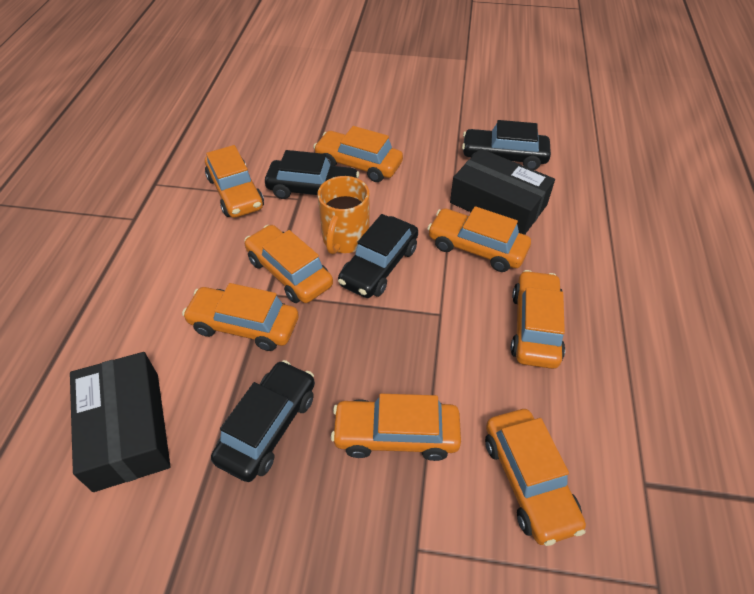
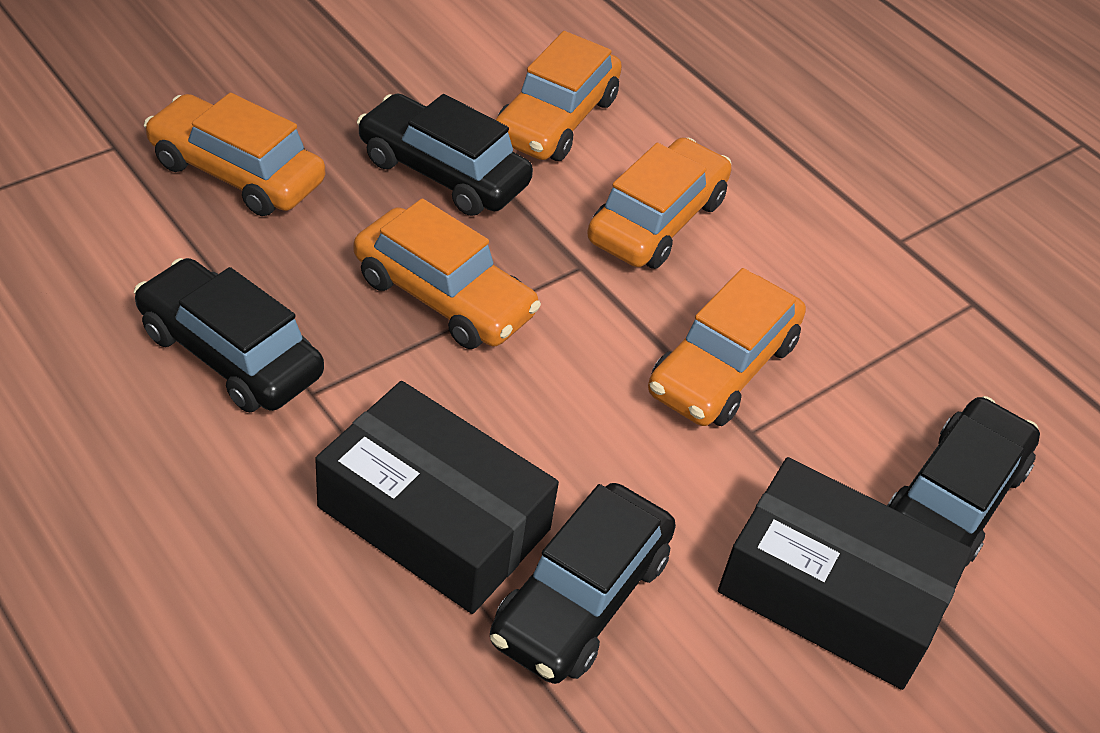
orange car: [182,283,299,351] [205,145,264,218] [244,225,333,303] [313,126,403,182] [331,394,461,461] [427,206,531,272] [485,409,586,546] [510,270,565,369] = 8 -> [144,93,325,216] [354,198,541,349] [496,31,622,161] [587,137,732,269] [648,268,806,426] = 5
orange mug: [318,176,369,255] = 1 -> none = 0

